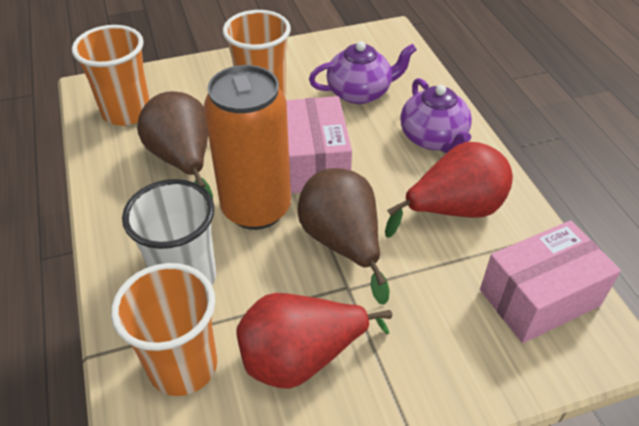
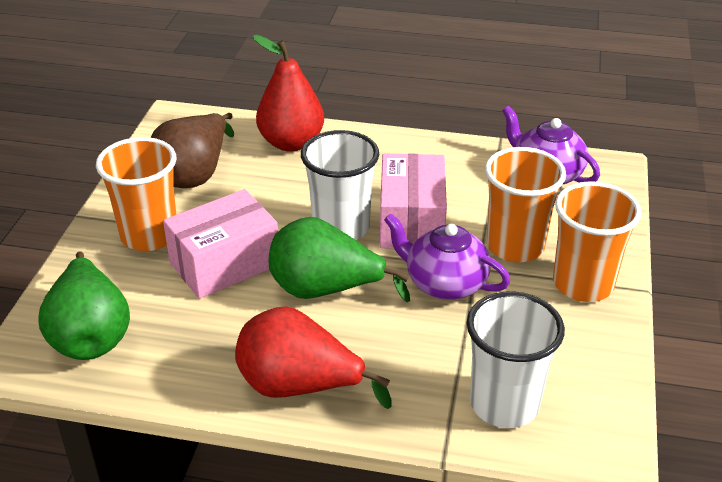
brown pear: [137,91,213,199] [298,168,390,305] = 2 -> [151,113,234,188] = 1
green pear: none = 0 -> [38,251,130,360] [269,217,410,302] = 2
orange can: [204,65,291,230] = 1 -> none = 0
white cup: [122,179,216,285] = 1 -> [301,130,379,240] [467,291,565,428] = 2

